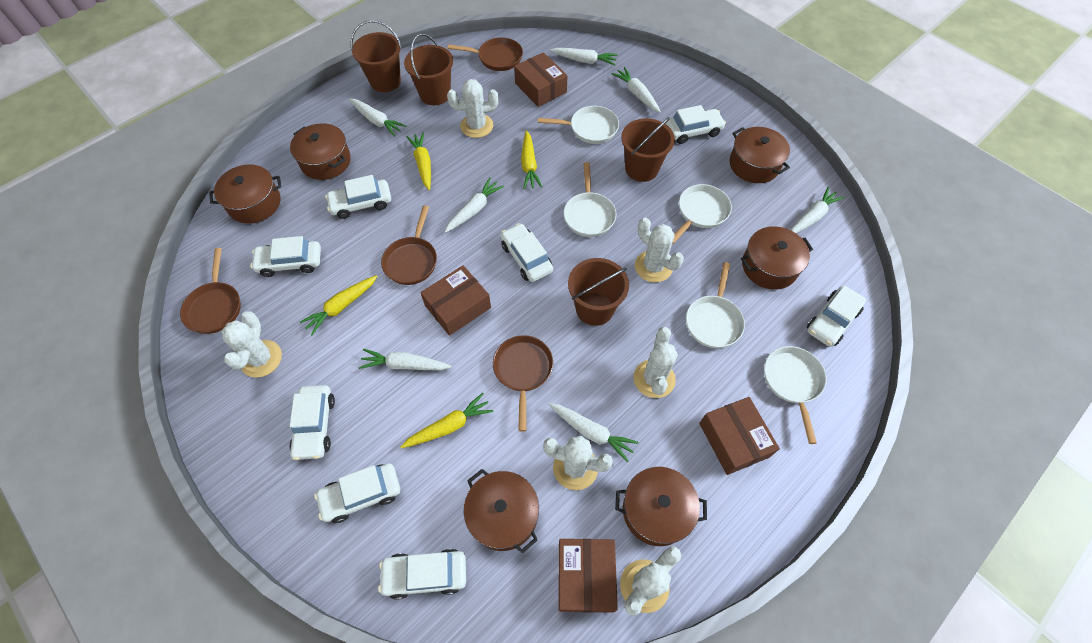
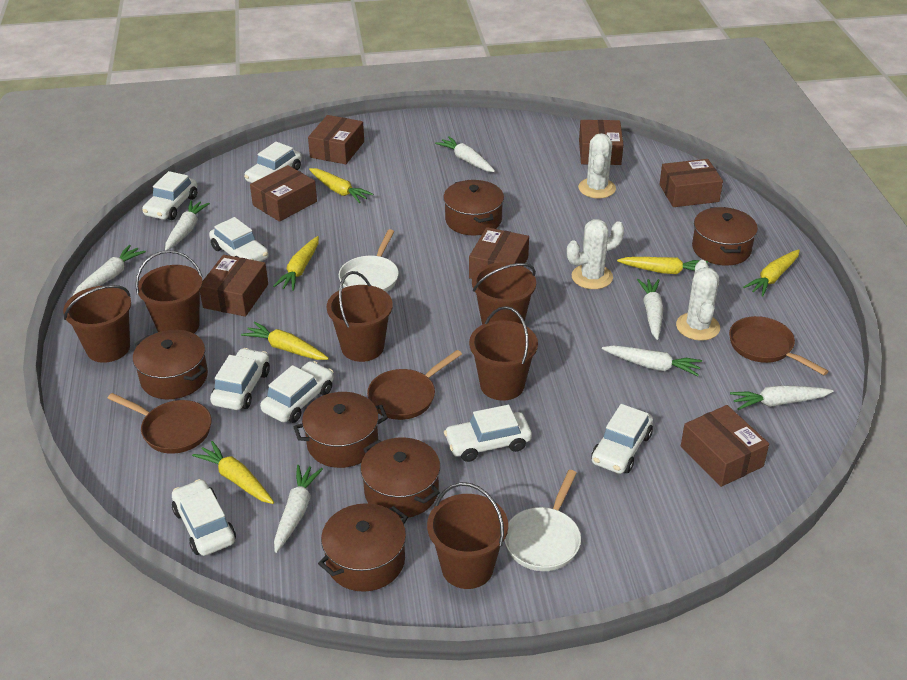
brown box: [420,265,491,336] [514,52,567,107] [559,539,618,613] [699,397,780,475] = 4 -> [200,255,268,317] [250,165,317,222] [308,115,364,164] [469,227,529,279] [579,120,624,165] [659,159,723,207] [681,405,769,487] = 7
brown bucket: [350,20,402,92] [404,33,453,105] [568,258,629,326] [621,117,675,182] = 4 -> [63,285,131,363] [135,250,203,333] [326,271,393,362] [427,482,508,589] [469,306,538,401] [472,262,536,325] = 6
brown pan: [180,248,241,334] [381,205,437,285] [448,37,523,71] [493,335,553,432] = 4 -> [107,393,212,454] [367,350,462,420] [729,316,828,375] = 3
white cactus: [222,311,282,378] [447,79,499,138] [543,436,613,490] [620,546,682,615] [633,327,678,398] [635,218,684,283] = 6 -> [567,219,625,289] [578,133,616,198] [676,260,720,341] = 3
white pan: [538,106,619,144] [563,162,616,237] [672,184,732,244] [686,262,745,348] [764,346,827,444] = 5 -> [339,229,399,292] [504,470,581,571] = 2
yellow carrot: [300,275,378,335] [400,393,493,448] [406,132,431,190] [521,130,542,189] = 4 -> [192,441,274,504] [241,321,329,360] [273,236,319,291] [309,168,373,203] [617,257,708,274] [743,249,800,296] = 6

